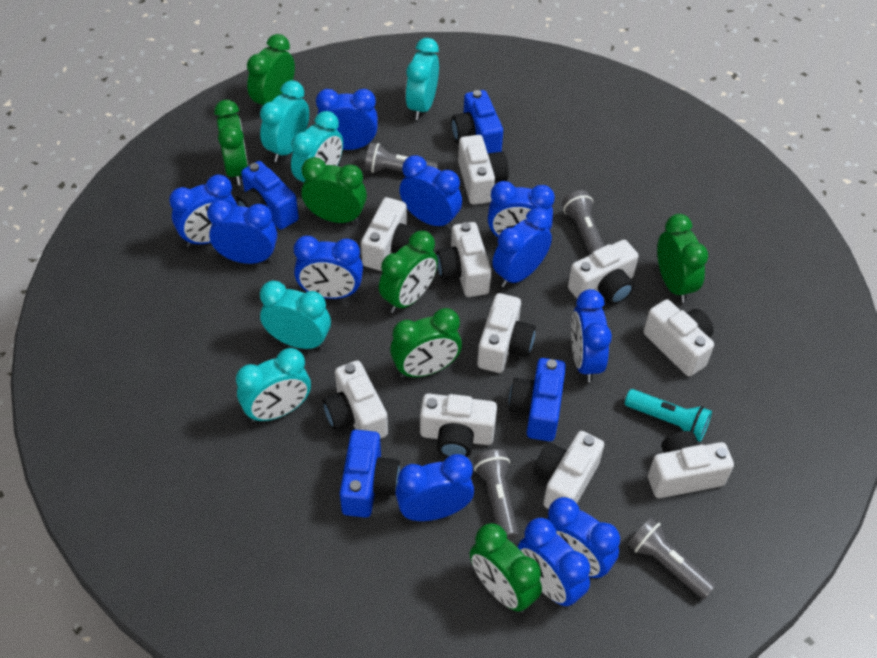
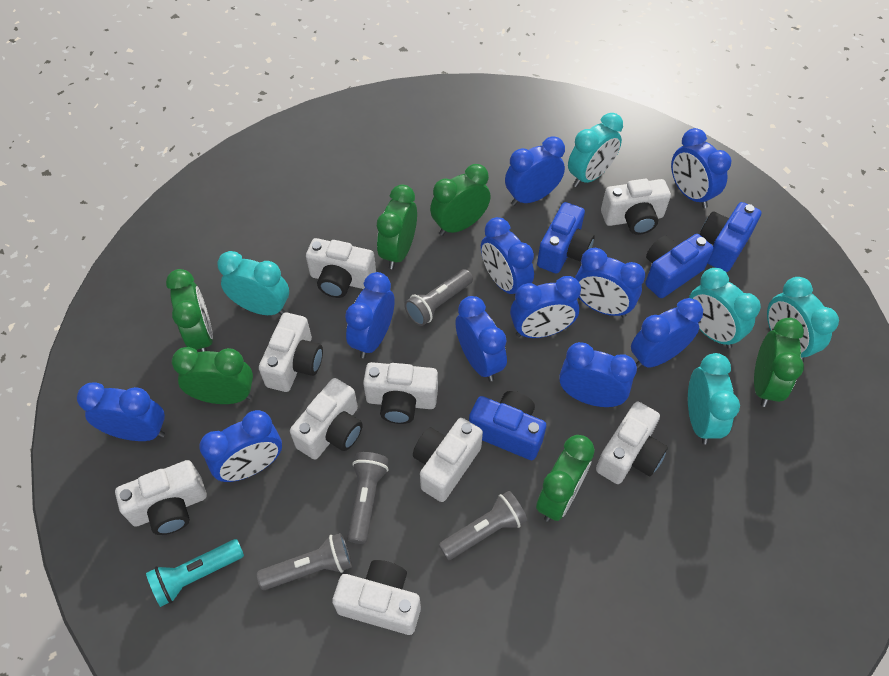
green clock: [214,100,248,185] [247,34,295,108] [301,157,367,224] [379,231,438,313] [390,308,462,378] [470,523,542,612] [657,214,708,303] = 7 -> [166,269,213,352] [172,347,253,404] [377,184,417,269] [430,164,491,236] [536,435,595,522] [754,318,804,407] = 6
white camera: [323,360,388,439] [361,197,419,271] [420,393,497,457] [436,222,491,297] [458,135,509,205] [477,293,536,373] [533,431,604,509] [568,240,639,305] [643,299,714,377] [648,431,734,498] = 10 -> [115,460,206,535] [259,313,323,392] [290,378,363,460] [306,238,376,298] [332,560,421,635] [363,362,438,424] [413,418,483,502] [596,402,668,484] [601,179,671,235] = 9

